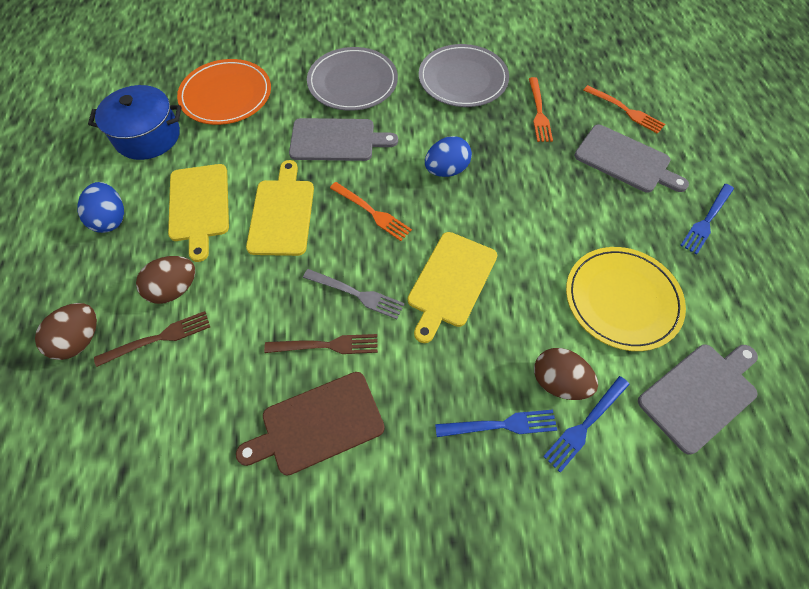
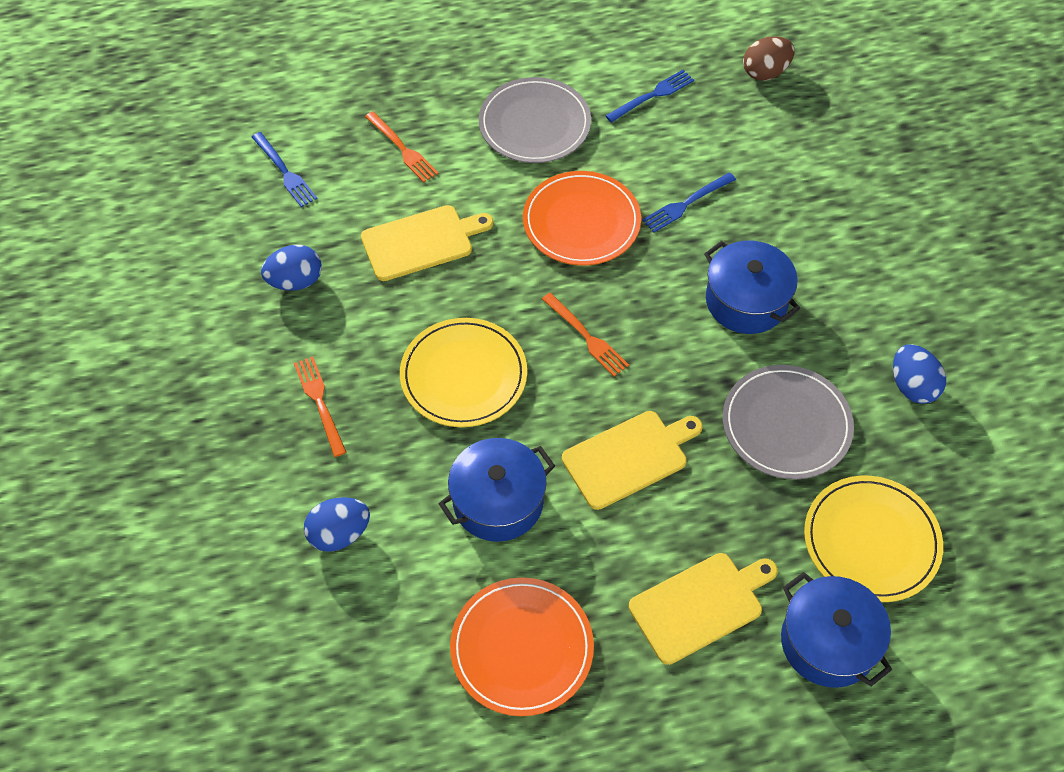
blue egg: [77,182,124,233] [425,136,472,177] = 2 -> [261,245,322,291] [304,497,370,552] [893,344,946,404] = 3
blue pot: [88,85,182,160] = 1 -> [439,438,555,542] [704,240,800,334] [781,572,892,688] = 3
brown cutting board: [236,372,385,476] = 1 -> none = 0
brown egg: [35,303,97,360] [136,256,195,304] [534,348,598,400] = 3 -> [743,36,795,81] = 1
brown fork: [94,311,210,367] [264,334,378,354] = 2 -> none = 0
grey cutting board: [289,118,398,161] [574,125,689,193] [638,344,758,454] = 3 -> none = 0
grey fork: [303,269,405,319] = 1 -> none = 0
orange plate: [177,59,271,125] = 1 -> [450,577,594,716] [523,171,641,266] = 2
yellow plate: [566,247,686,351] = 1 -> [400,318,527,427] [804,476,943,602] = 2

